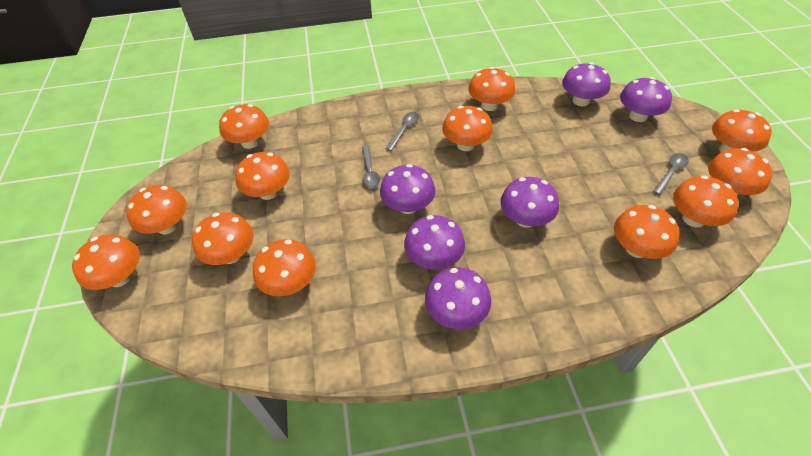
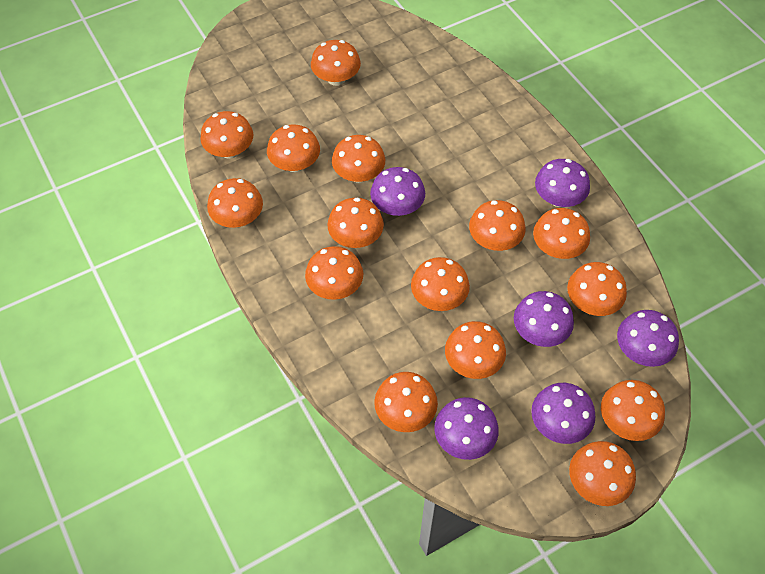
grey spoon: [362,145,380,188] [385,112,419,151] [653,153,689,195] = 3 -> none = 0
orange mushroom: [72,235,140,290] [126,185,187,235] [192,212,254,265] [219,104,269,149] [235,152,290,200] [253,239,316,296] [442,106,493,151] [468,67,515,111] [614,205,680,259] [673,175,739,228] [708,148,772,195] [712,109,772,152] = 12 -> [200,111,253,159] [207,178,263,228] [267,124,320,172] [305,246,363,300] [311,40,361,86] [327,197,384,248] [332,135,385,183] [374,372,438,432] [411,257,470,311] [445,321,506,379] [469,200,526,251] [533,208,590,259] [567,262,627,316] [569,441,636,506] [601,380,665,441] = 15

